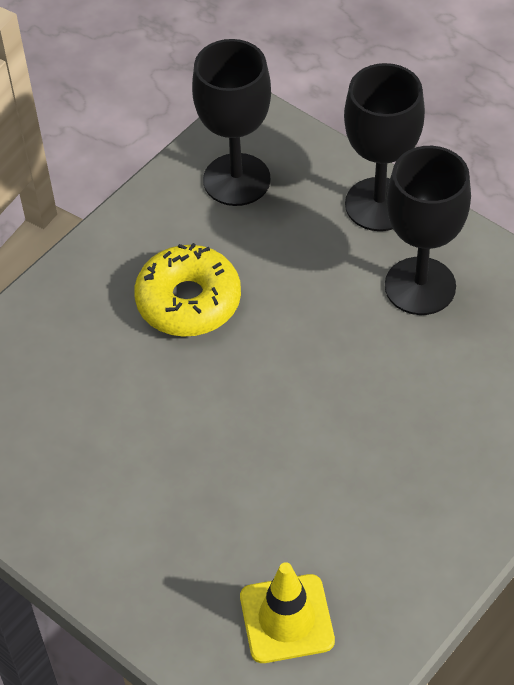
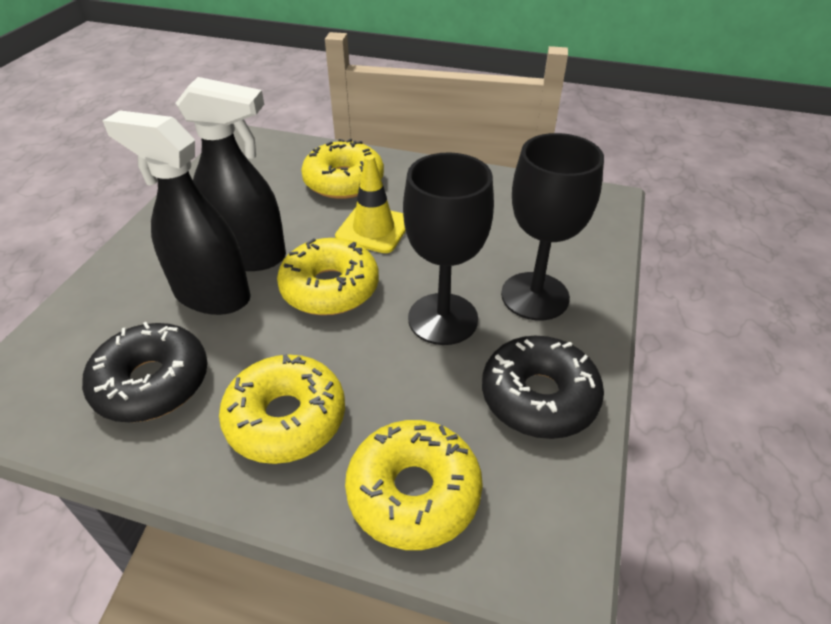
black donut: none = 0 -> [82,322,208,423] [482,336,604,439] = 2
black goblet: [192,39,271,206] [344,63,425,231] [385,146,471,315] = 3 -> [403,153,494,345] [501,133,604,321] = 2
black spray bottle: none = 0 -> [102,110,251,315] [176,77,286,271] = 2
yellow donut: [134,243,241,337] = 1 -> [219,354,345,464] [277,238,379,315] [301,139,384,199] [345,420,483,550] = 4

